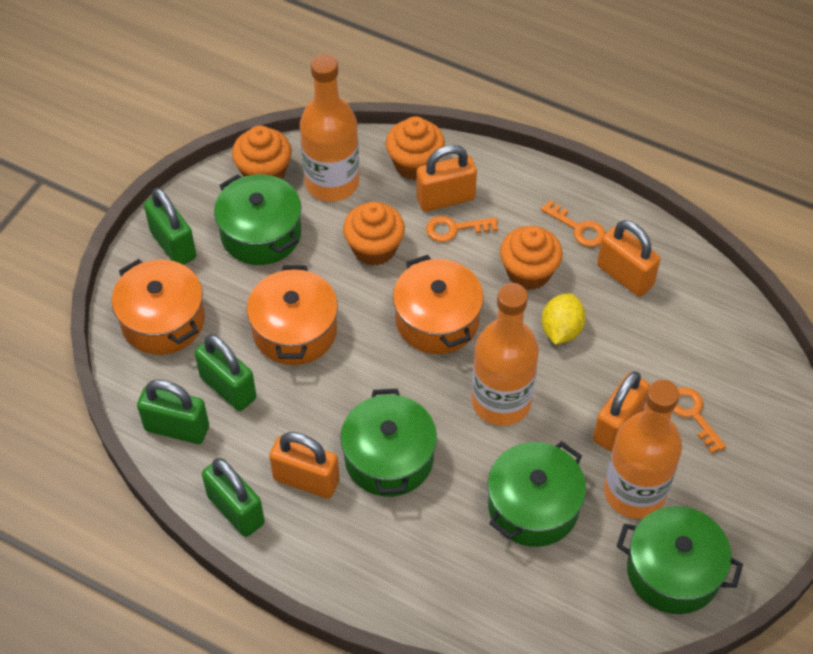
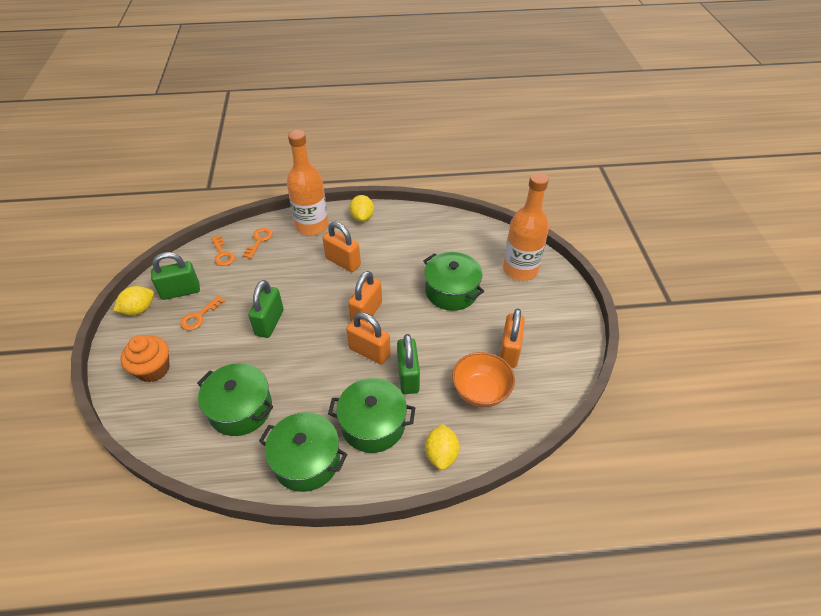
green padlock: [137,380,209,444] [144,188,196,265] [194,334,256,411] [202,458,265,537] = 4 -> [151,252,200,300] [248,280,284,338] [397,334,420,394] = 3
orange bottle: [300,54,359,202] [471,283,539,426] [604,379,682,519] = 3 -> [287,130,329,235] [503,172,549,281] = 2
orange bowl: none = 0 -> [452,352,515,407] = 1
orange cupcake: [232,126,292,179] [343,202,405,266] [386,117,445,180] [500,226,563,290] = 4 -> [121,335,170,382] = 1
orange pot: [112,259,205,355] [247,265,338,365] [393,255,484,354] = 3 -> none = 0
yellow lemon: [542,293,586,345] = 1 -> [113,286,154,315] [350,195,374,222] [425,424,460,470] = 3

